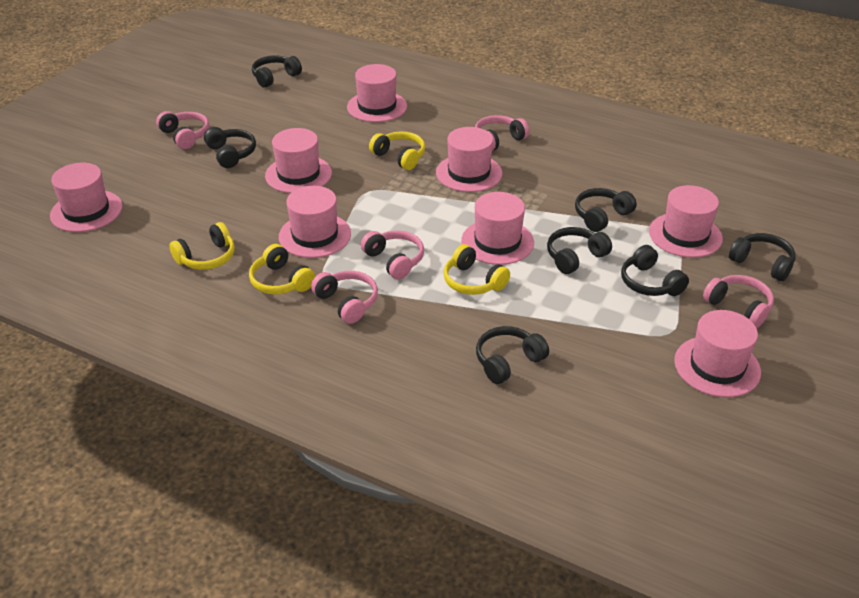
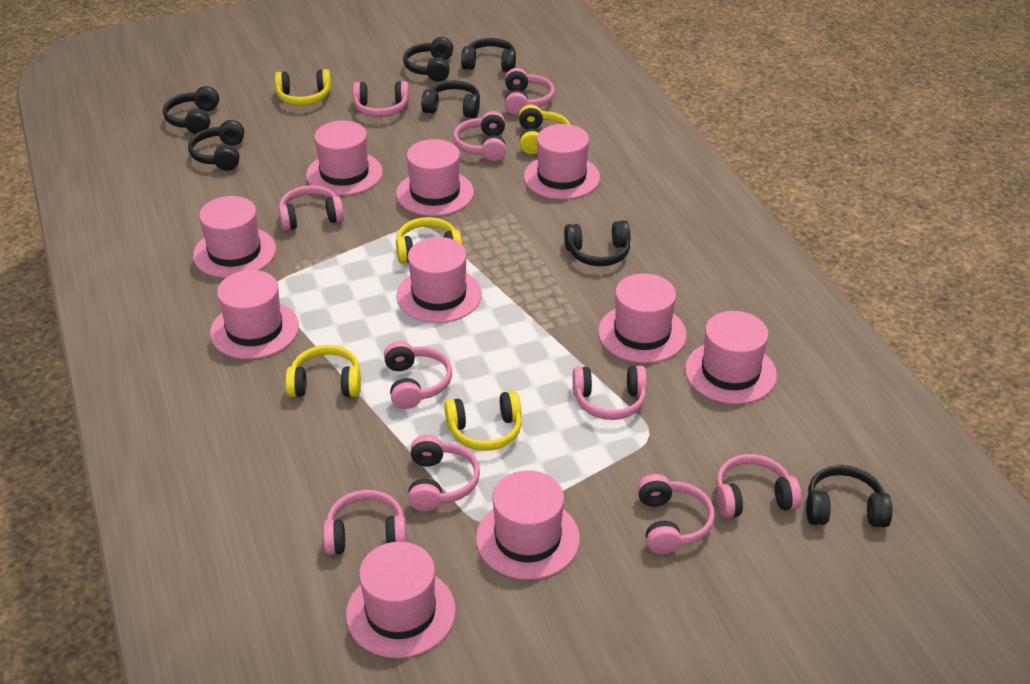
pink hat: [50,163,122,232] [265,128,332,193] [279,186,351,258] [347,64,407,122] [436,127,502,192] [461,192,534,265] [649,185,723,258] [674,310,761,397] = 8 -> [193,196,276,278] [210,270,299,359] [306,121,383,196] [346,542,456,658] [396,139,474,216] [396,237,482,323] [476,470,580,580] [524,124,600,199] [598,273,687,363] [685,311,777,404] = 10
pink headphones: [156,111,209,149] [311,271,378,324] [361,231,424,280] [475,115,529,151] [703,275,774,328] = 5 -> [278,185,344,231] [323,490,407,555] [353,81,409,117] [384,341,452,409] [408,435,480,511] [453,111,506,161] [505,68,555,115] [573,365,647,420] [637,474,715,554] [716,454,802,518] = 10
yellow headphones: [169,222,235,270] [249,244,315,294] [369,132,425,170] [443,244,510,295] = 4 -> [275,69,331,105] [285,345,361,397] [396,217,462,264] [444,391,522,451] [519,105,570,154] = 5

